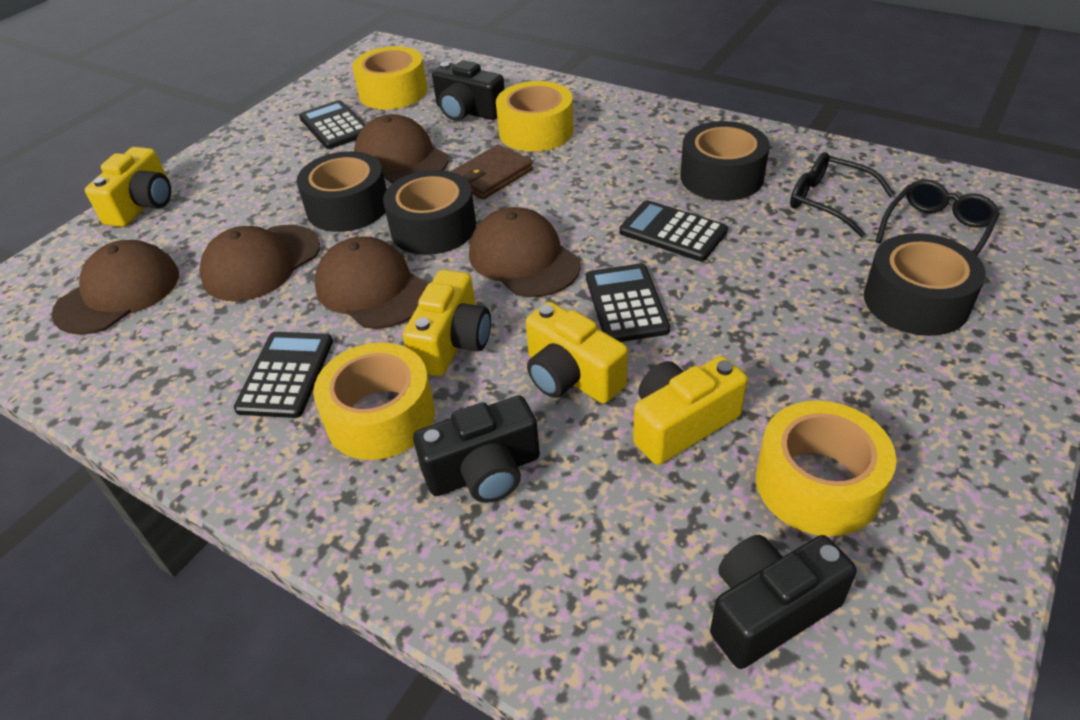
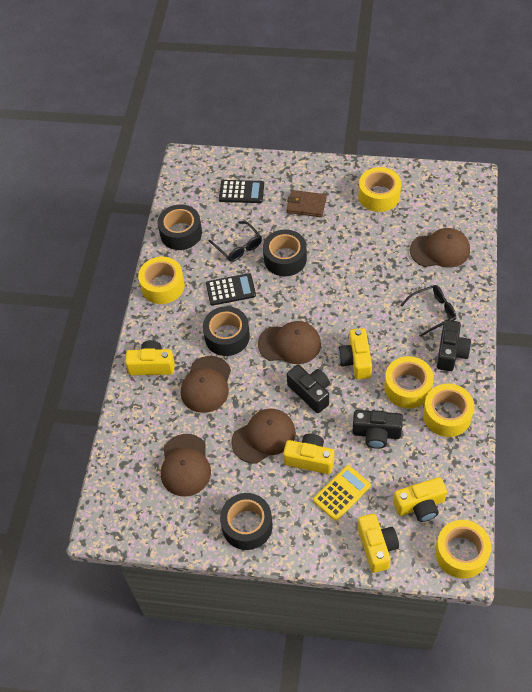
black calculator: [234,332,333,418] [299,100,366,149] [586,263,670,342] [619,200,728,261] = 4 -> [206,273,256,306] [219,180,264,203] = 2
yellow calculator: none = 0 -> [313,465,371,521] = 1
yellow camera: [85,147,171,227] [403,270,491,376] [526,302,628,404] [633,356,748,465] = 4 -> [125,340,175,375] [283,433,334,474] [338,328,372,380] [358,514,399,573] [393,477,447,522] = 5
yellow tape: [313,343,435,460] [352,46,427,110] [496,81,574,152] [756,401,897,536] = 4 -> [138,257,185,304] [358,167,401,212] [384,356,434,408] [423,384,474,437] [435,520,491,579] = 5

